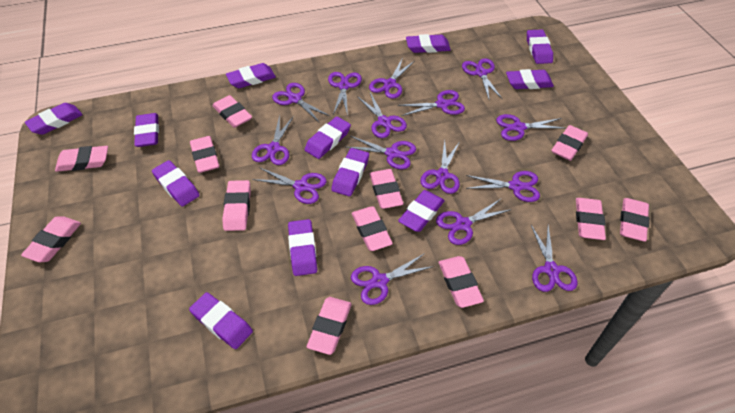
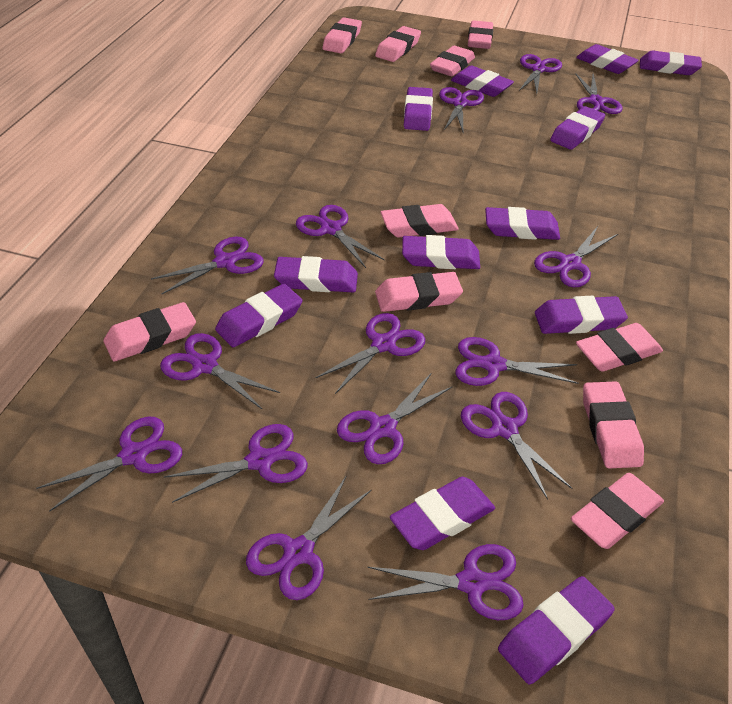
pink eraser: [21,217,81,262] [55,146,108,172] [190,136,219,173] [212,95,252,128] [222,180,251,231] [307,297,352,355] [352,206,393,251] [370,169,403,209] [439,256,484,308] [551,125,588,161] [576,198,606,240] [620,198,649,242] = 12 -> [103,302,196,361] [322,17,362,53] [375,26,421,62] [375,272,463,312] [381,204,458,237] [430,46,475,76] [468,20,493,49] [571,473,664,549] [576,323,663,372] [583,381,644,468] = 10

